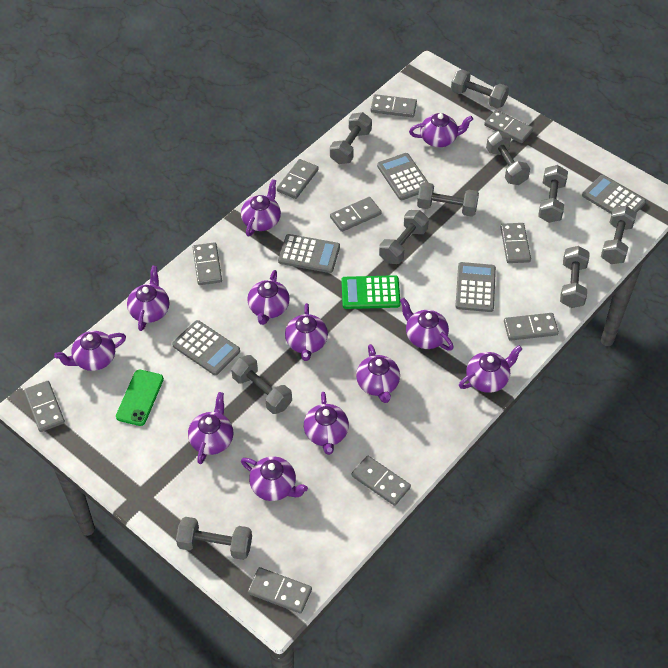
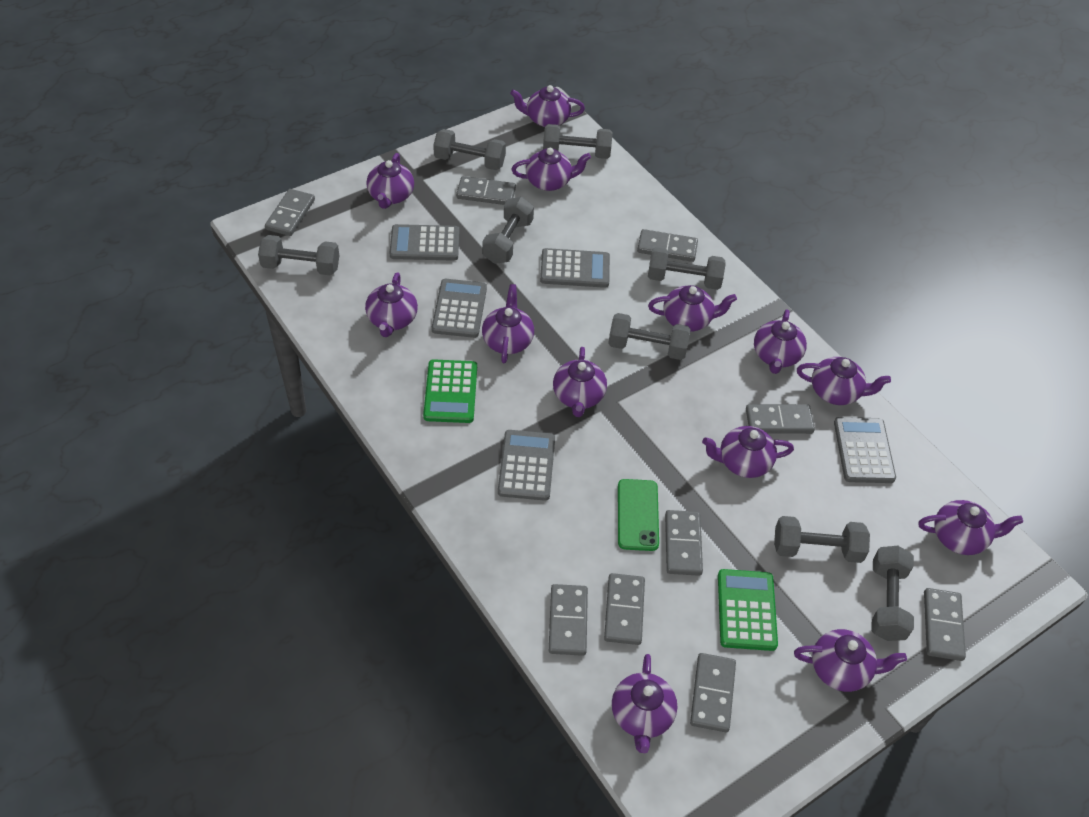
green calculator: [342,275,401,309] = 1 -> [423,359,477,423] [718,569,778,651] = 2
grey domino: [24,381,65,432] [193,242,222,285] [248,567,312,614] [277,159,319,199] [330,197,382,232] [352,456,411,506] [371,94,417,117] [484,110,533,143] [500,223,531,263] [504,313,559,341] = 10 -> [265,189,315,236] [456,176,516,205] [549,584,588,656] [604,573,645,645] [637,229,698,262] [665,510,703,576] [690,653,736,732] [746,404,815,434] [924,588,966,661] = 9
grey dumbbell: [176,517,252,560] [231,355,292,414] [330,112,372,164] [379,210,429,264] [417,182,479,217] [451,69,509,109] [486,131,530,185] [538,165,568,223] [560,246,590,308] [601,206,637,264] = 10 -> [258,235,339,275] [433,129,506,170] [482,197,534,264] [543,124,612,159] [608,313,691,360] [648,247,726,290] [774,516,870,563] [871,546,914,641] = 8
purple teapot: [54,331,126,371] [127,266,169,331] [188,392,233,464] [241,179,281,236] [241,456,308,501] [247,270,290,325] [285,303,328,361] [304,392,349,455] [356,344,400,403] [400,298,454,351] [409,113,473,147] [459,345,522,393] = 12 -> [365,272,418,337] [366,153,414,209] [482,284,534,363] [510,85,585,127] [512,148,591,191] [553,347,607,417] [612,654,677,753] [648,285,737,332] [702,426,794,478] [754,309,807,374] [794,629,907,692] [797,357,891,405] [918,500,1023,555] = 13

